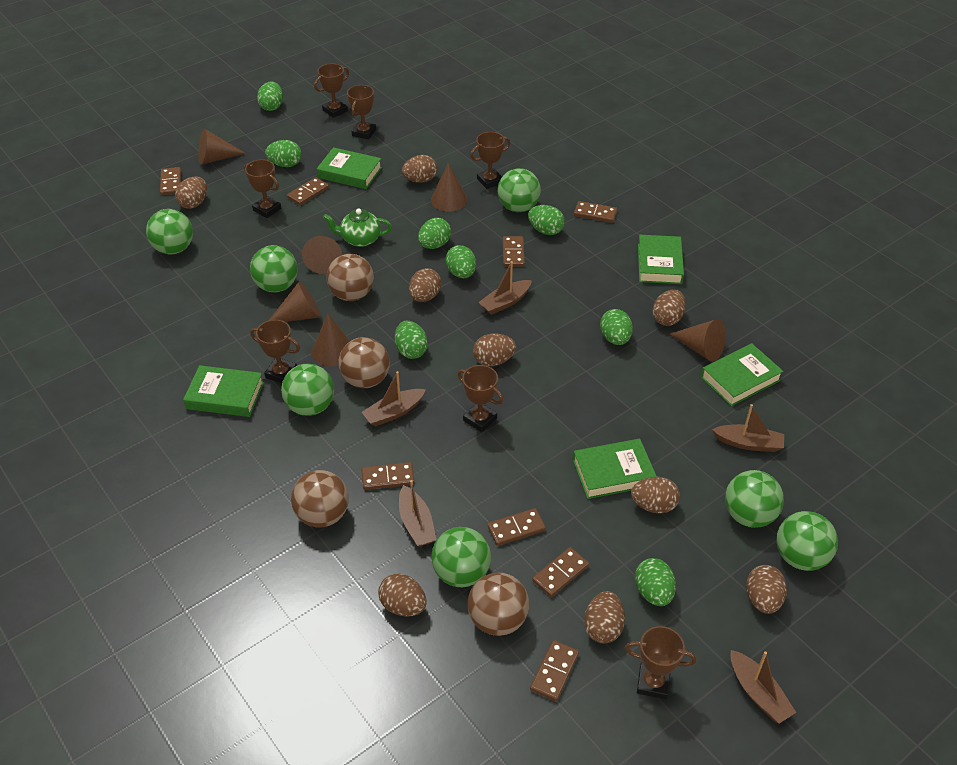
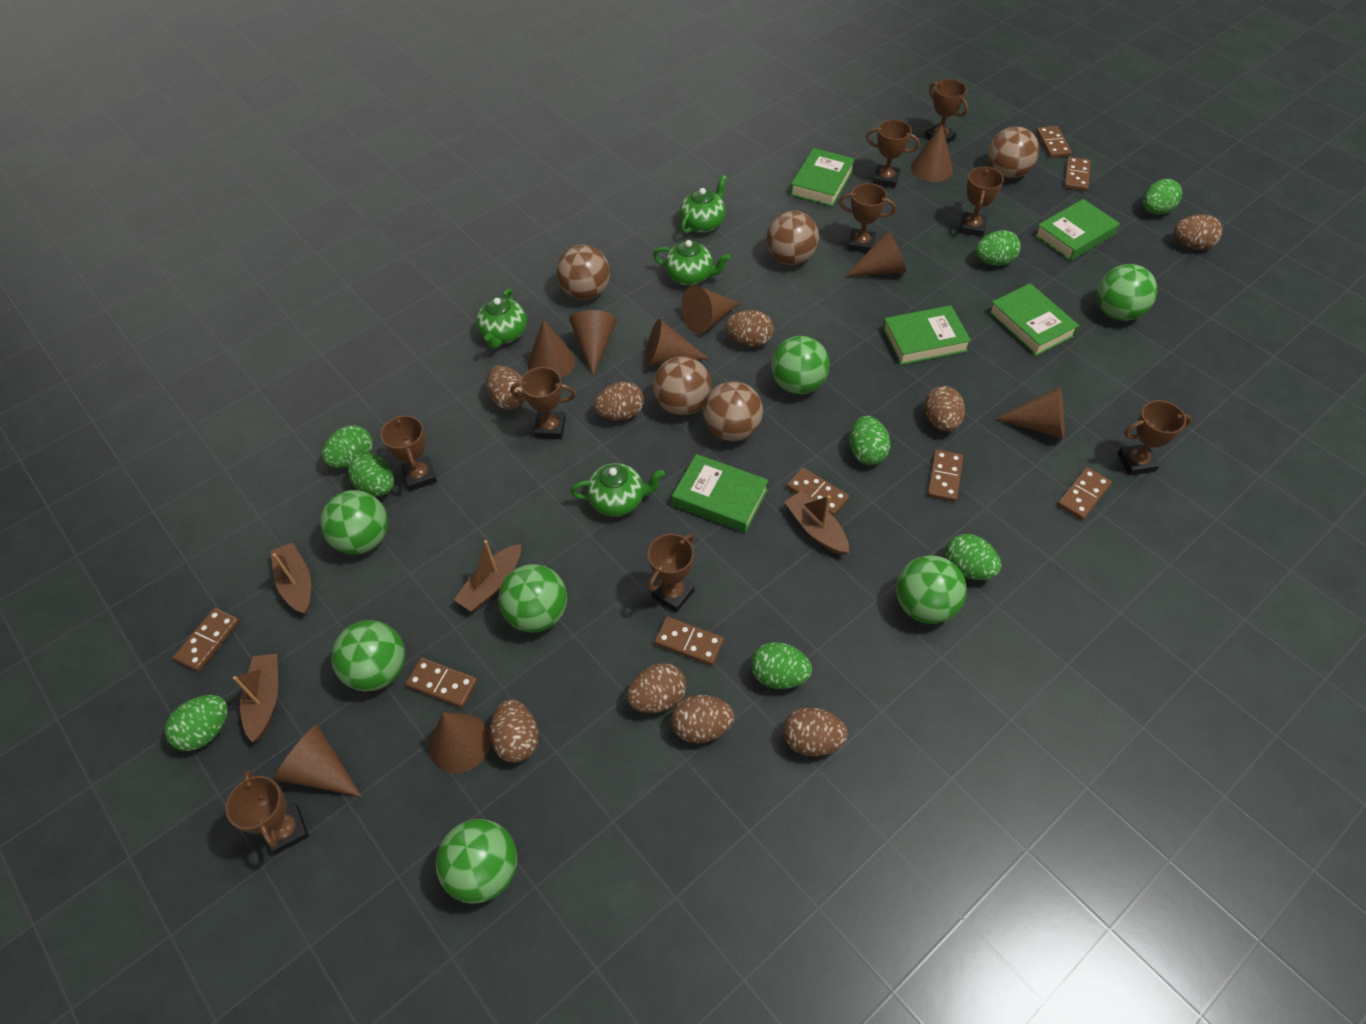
brown ball: [291,470,349,527] [326,254,374,301] [338,337,390,388] [467,573,529,636] = 4 -> [556,245,610,300] [653,356,712,415] [703,381,763,441] [766,211,819,265] [988,126,1039,178] = 5
brown boat: [362,371,426,427] [399,480,436,547] [478,261,532,315] [712,404,784,452] [731,650,796,723] = 5 -> [233,654,278,742] [271,542,311,614] [454,540,521,612] [784,491,849,555] = 4
brown cone: [198,129,246,165] [268,281,321,322] [302,236,342,274] [312,313,350,366] [431,162,468,212] [669,319,726,362] = 6 -> [274,725,362,797] [429,712,491,773] [528,319,576,378] [569,310,617,376] [645,319,709,366] [682,285,740,334] [845,230,907,277] [911,124,953,182] [996,387,1065,439] = 9
brown trophy: [244,159,281,218] [250,320,300,383] [314,63,349,118] [347,85,376,139] [458,365,503,432] [470,132,510,189] [625,626,696,699] = 7 -> [226,771,309,855] [381,415,437,491] [510,367,576,439] [648,534,694,613] [839,183,896,253] [866,119,920,188] [924,79,968,143] [959,167,1004,237] [1117,400,1192,475] = 9
green teapot: [323,209,392,247] = 1 -> [476,288,527,349] [570,463,665,516] [653,240,730,285] [680,175,727,234] = 4

